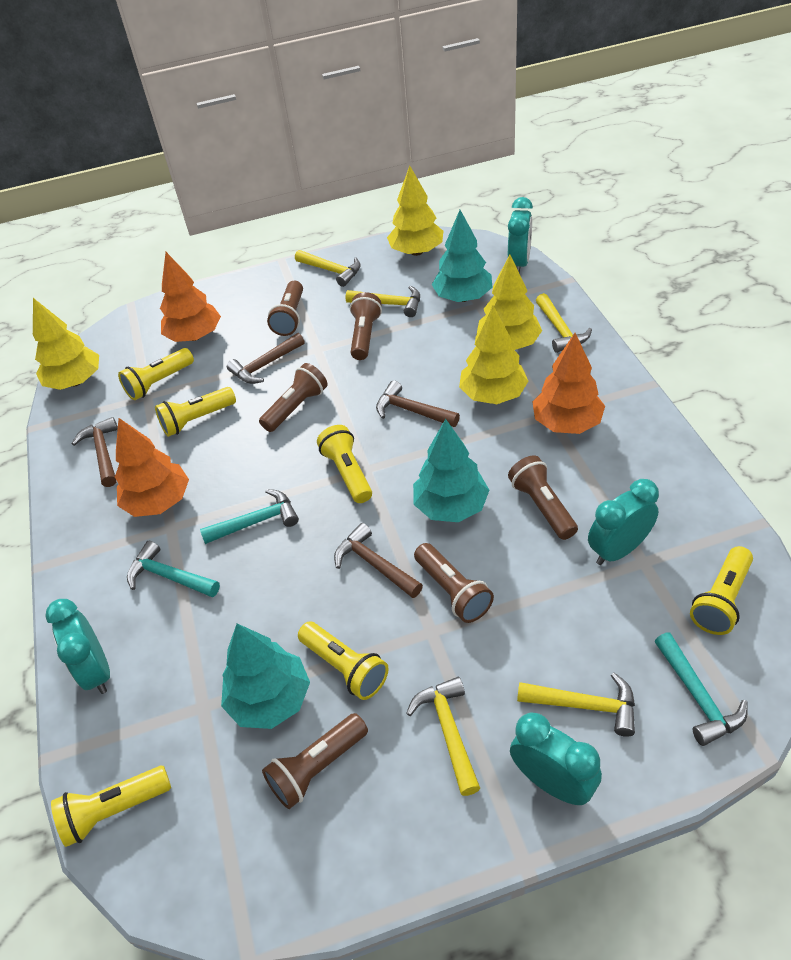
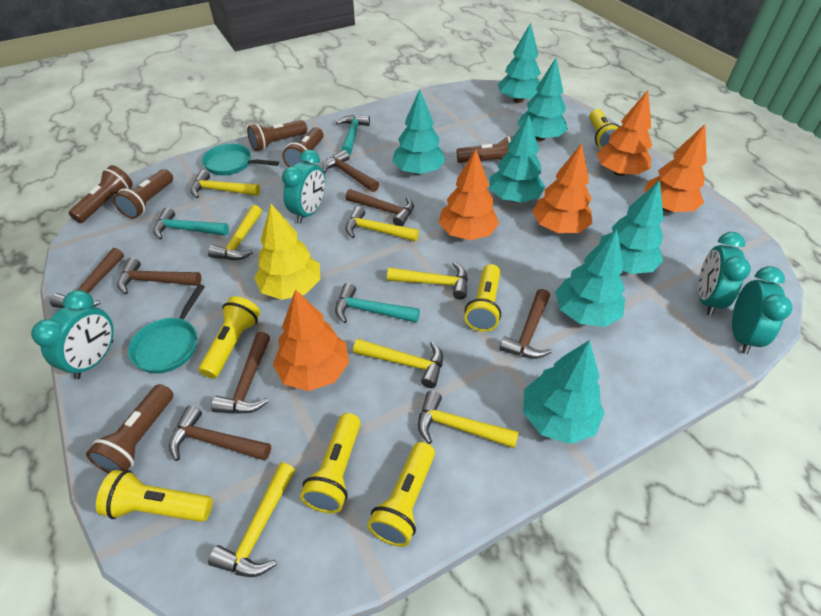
brown hammer: [72,417,118,487] [227,333,305,384] [334,523,423,598] [376,380,460,427] = 4 -> [50,248,124,308] [117,257,201,295] [169,405,271,461] [211,332,270,414] [323,150,379,192] [345,189,414,226] [499,289,552,359] = 7
orange tree: [115,418,189,517] [160,252,221,342] [533,333,605,434] = 3 -> [273,289,349,391] [439,149,499,240] [532,143,592,233] [597,90,652,176] [644,124,707,212] = 5
turquoise pan: none = 0 -> [128,284,205,373] [202,144,279,175] = 2
turquoise tree: [221,624,310,729] [413,419,489,522] [432,210,493,302] = 3 -> [392,89,446,175] [489,115,546,203] [497,23,541,103] [518,58,568,141] [523,340,604,444] [555,229,625,327] [599,180,664,274] = 7
yellow hammer: [295,250,361,287] [345,286,420,317] [406,677,480,796] [517,672,635,737] [536,293,592,353] = 5 -> [190,170,260,198] [208,205,262,260] [208,463,295,577] [345,206,419,242] [353,339,443,388] [387,262,468,300] [418,391,519,449] = 7
yellow tree: [33,298,99,390] [387,166,443,256] [459,306,528,404] [477,255,542,350] = 4 -> [254,204,320,300] = 1

